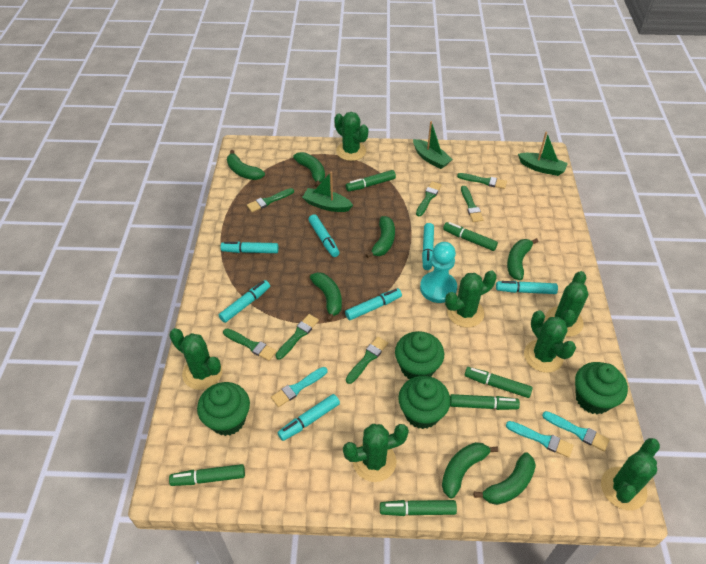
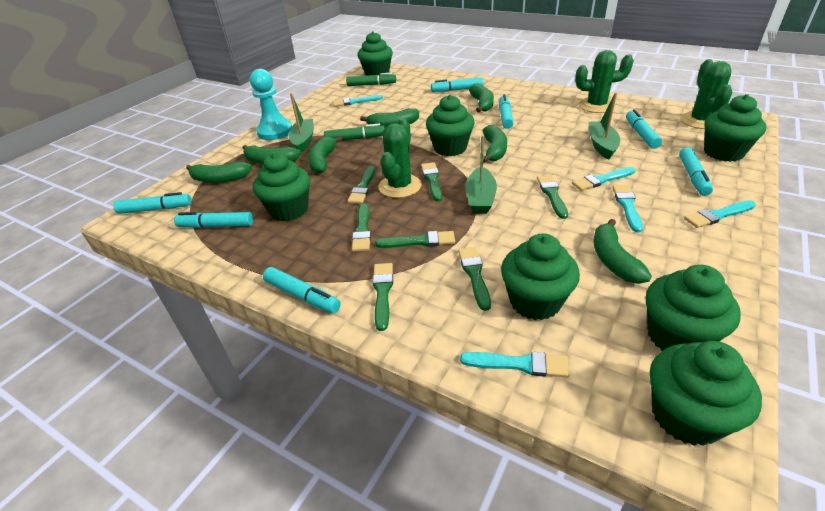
green cactus: [169,328,223,390] [334,112,369,161] [343,424,409,482] [445,270,497,328] [524,310,576,373] [545,271,588,337] [601,438,660,510] = 7 -> [378,118,422,198] [575,50,634,113] [680,59,733,129] = 3
green cupcake: [197,382,250,436] [395,331,444,379] [398,376,451,429] [575,362,628,414] = 4 -> [253,153,310,221] [358,31,393,76] [426,95,475,156] [501,233,580,320] [646,265,741,351] [650,341,762,446] [704,94,766,162] = 7
green marker: [169,464,245,486] [346,170,396,192] [380,500,457,516] [443,222,498,251] [450,394,520,410] [465,367,533,398] = 6 -> [324,123,385,141] [346,73,396,86] = 2
turquoise brush: [271,367,327,407] [506,421,573,458] [542,411,609,451] = 3 -> [333,95,383,107] [460,352,570,377] [572,167,636,191] [612,185,643,232] [684,200,756,228] = 5

